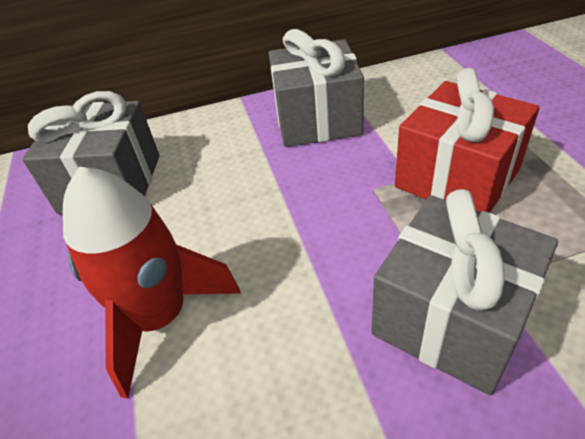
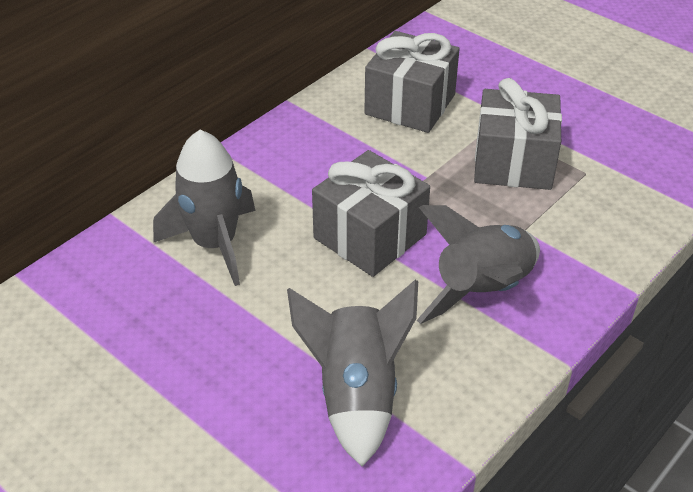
grey rocket: none = 0 -> [153,130,256,286] [287,280,418,467] [417,205,540,324] = 3
red gift: [395,68,540,213] = 1 -> none = 0
red rocket: [63,166,241,398] = 1 -> none = 0

